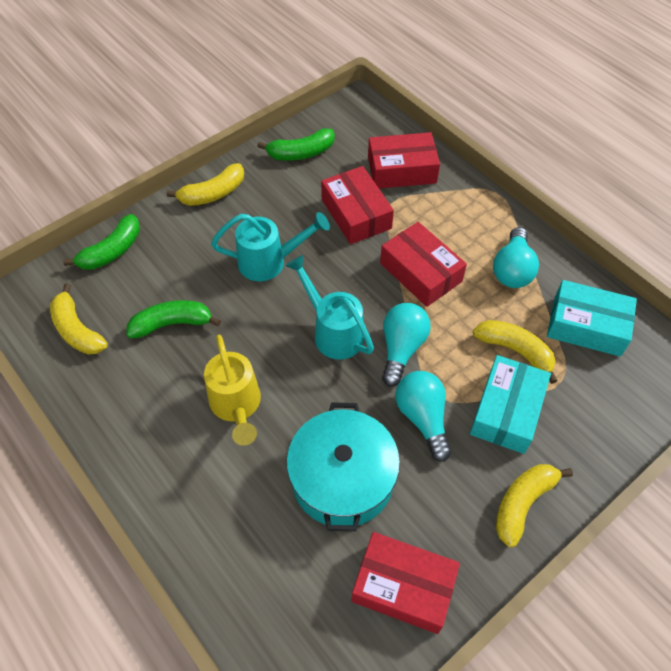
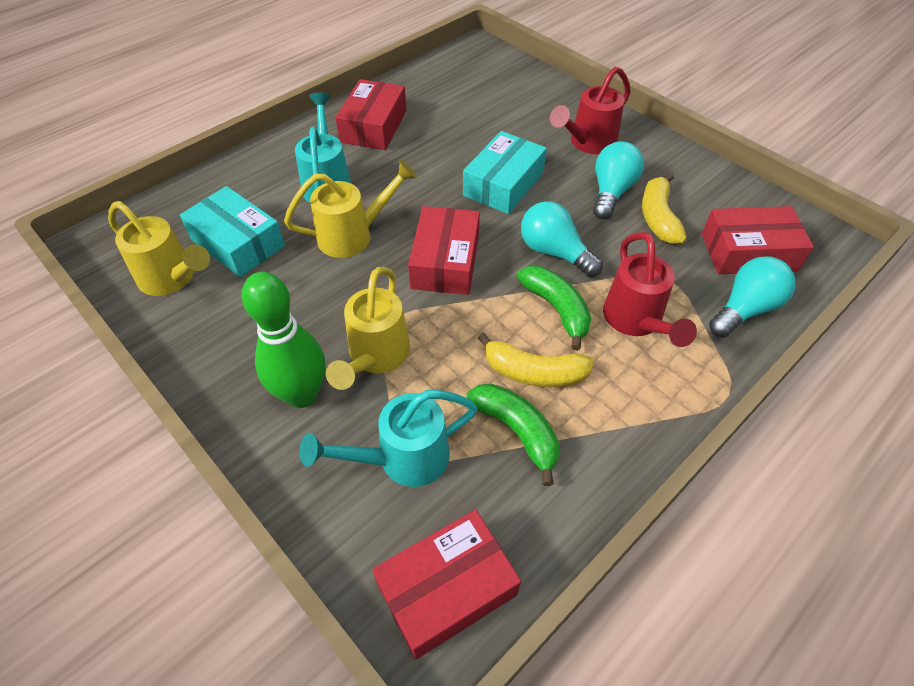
green banana: [63,214,140,270] [126,300,221,339] [257,128,335,161] = 3 -> [466,383,560,486] [517,266,591,351] = 2
green bowling pin: none = 0 -> [242,272,325,408] = 1
red watering can: none = 0 -> [550,66,631,154] [603,232,697,347] = 2
turquoise pot: [286,403,400,531] = 1 -> none = 0
yellow banana: [50,283,108,355] [167,163,244,206] [473,320,557,384] [496,464,573,547] = 4 -> [478,333,594,387] [642,173,687,244] = 2
yellow watering can: [204,334,261,446] = 1 -> [108,201,210,296] [284,160,417,258] [326,267,410,390] = 3

